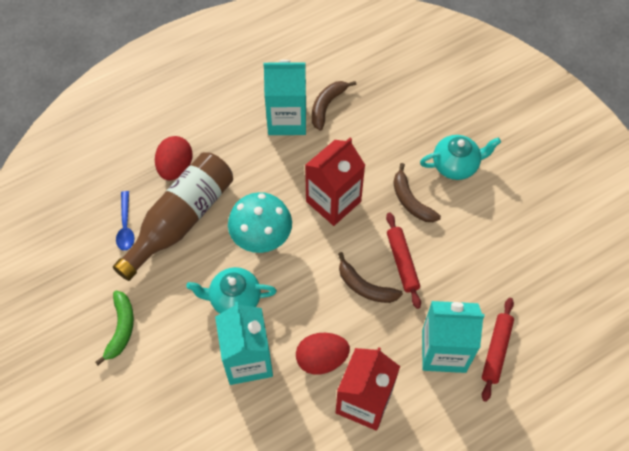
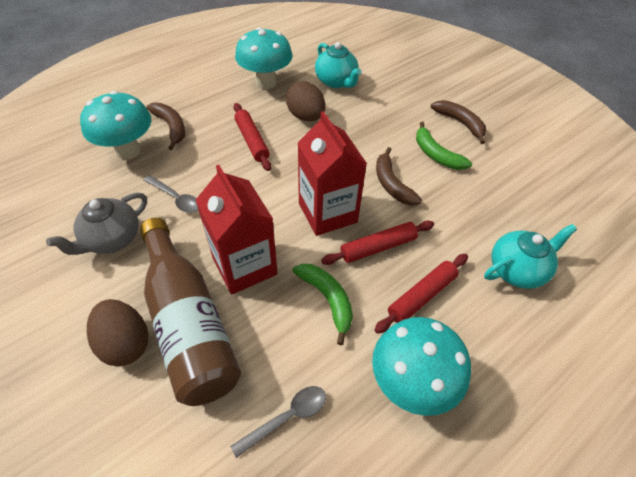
blue spoon: [116,191,134,251] = 1 -> none = 0
brown egg: none = 0 -> [87,299,149,367] [286,81,325,121] = 2
green banana: [95,291,134,365] = 1 -> [293,264,353,345] [416,122,472,170] = 2
grey spoon: none = 0 -> [143,175,198,213] [230,386,326,458] = 2
grey teapot: none = 0 -> [46,193,147,255] = 1
red egg: [155,136,193,180] [296,333,350,375] = 2 -> none = 0
red rolling pin: [386,212,421,309] [482,298,514,402] = 2 -> [234,103,271,171] [321,220,434,265] [374,254,468,334] = 3
turquoise carton: [215,302,273,385] [264,60,306,135] [422,301,485,373] = 3 -> none = 0
turquoise mushroom: [228,192,292,253] = 1 -> [80,91,151,160] [235,27,293,89] [372,317,471,416] = 3

